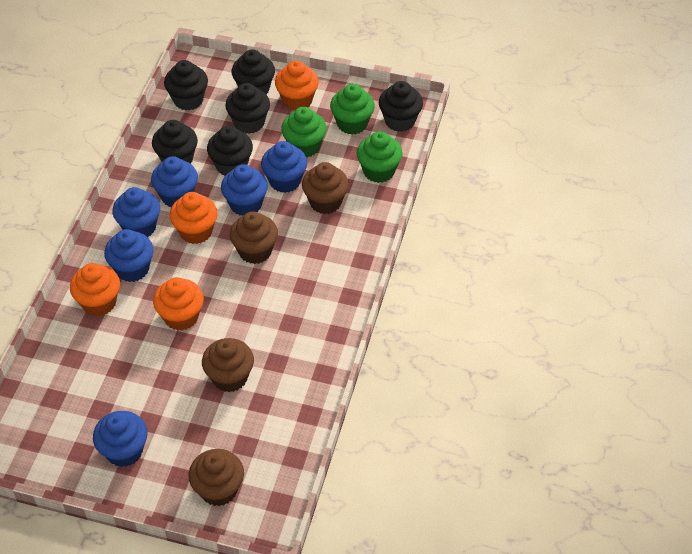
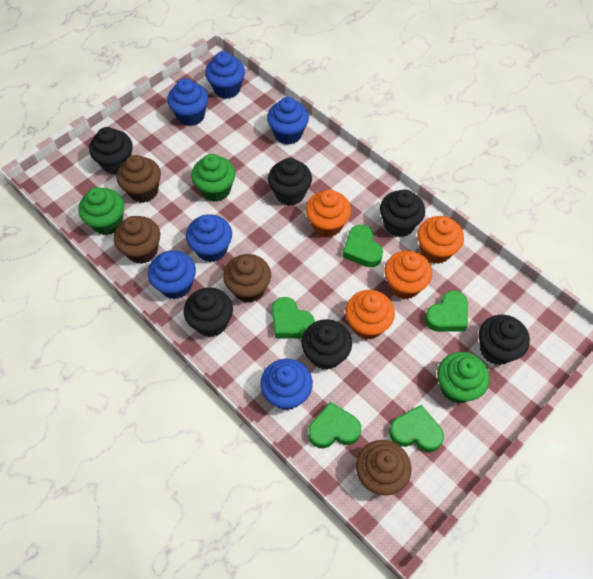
green heart: none = 0 -> [272,297,315,338] [308,402,361,449] [342,225,383,268] [389,405,444,452] [425,290,468,332] = 5

